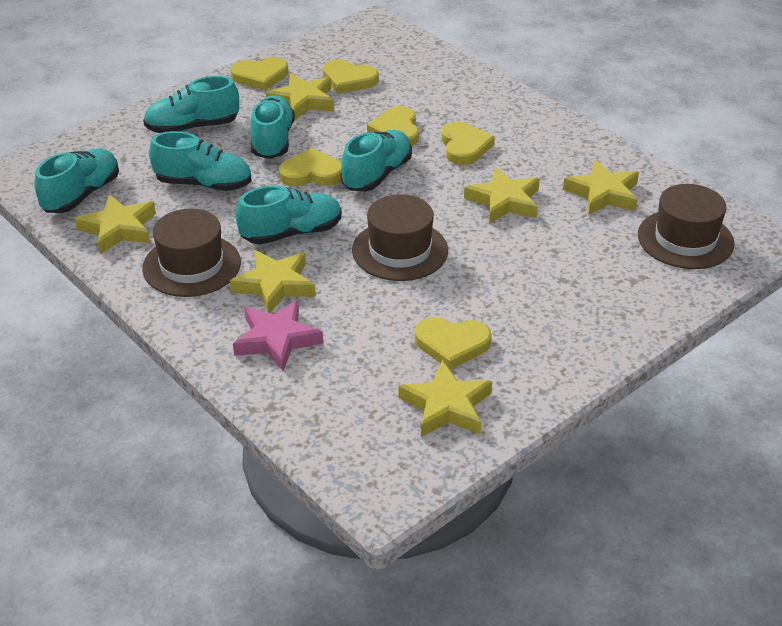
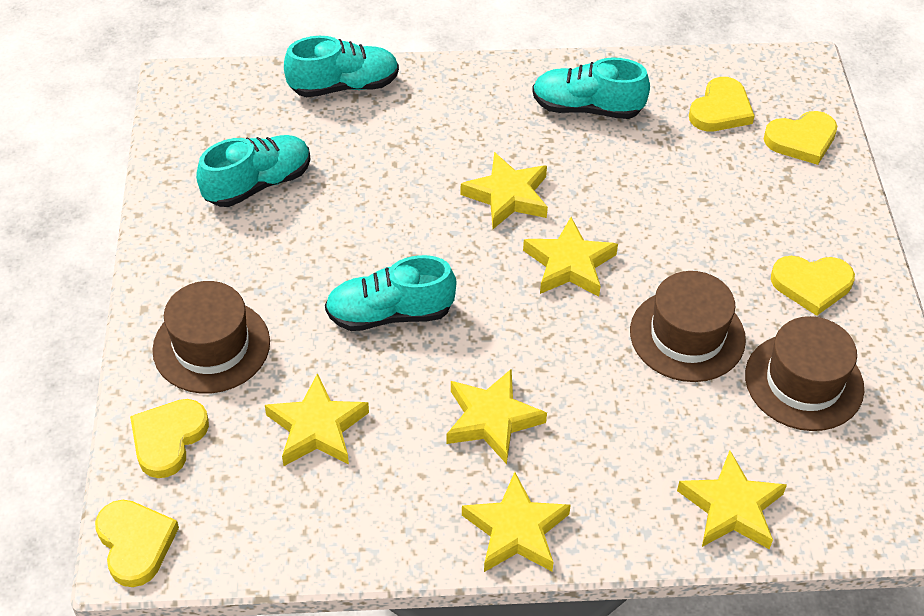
pink star: [233,300,323,371] = 1 -> none = 0
turquoise shoe: [34,148,119,213] [143,76,239,133] [149,131,252,191] [236,186,342,245] [250,95,295,159] [341,130,412,192] = 6 -> [196,135,311,207] [284,36,399,97] [325,255,456,331] [532,57,650,119] = 4
yellow heart: [231,57,288,91] [279,148,342,186] [323,59,379,93] [367,106,419,146] [415,317,492,370] [441,122,495,165] = 6 -> [95,500,179,587] [130,399,209,478] [689,77,755,131] [764,111,837,165] [771,256,855,316] = 5

